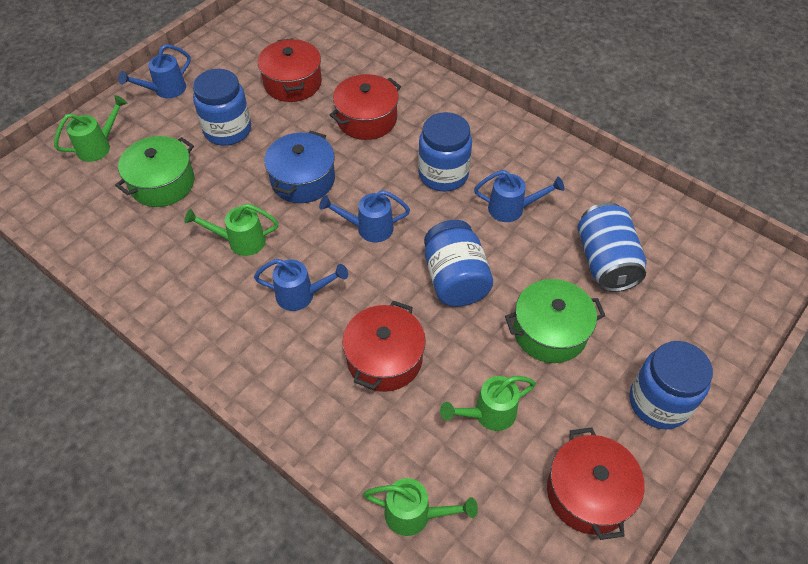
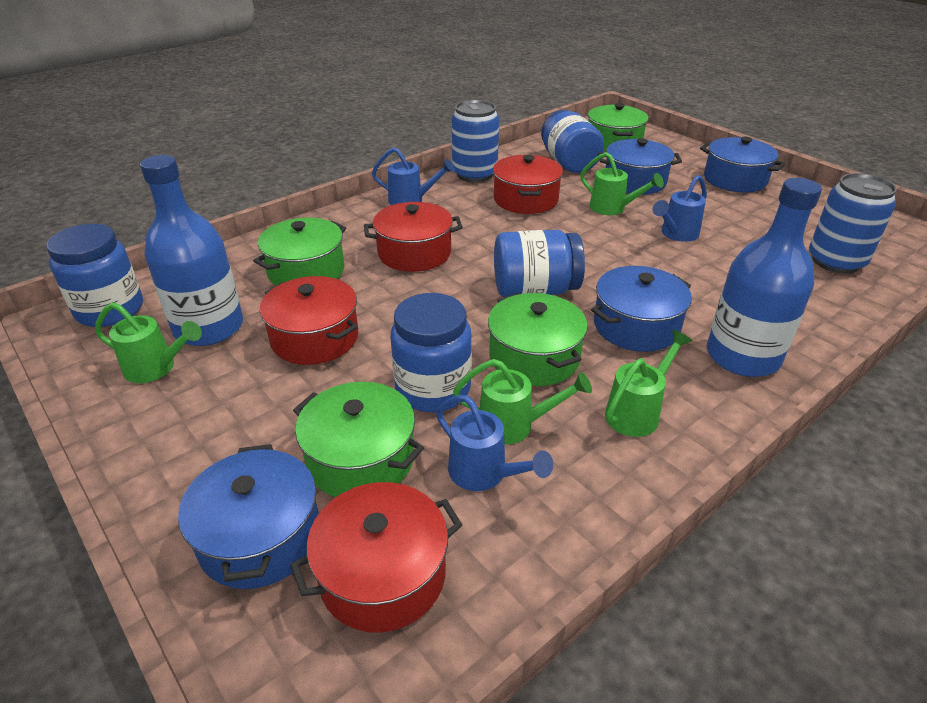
blue bottle: none = 0 -> [140,155,243,346] [707,178,822,377] = 2
blue can: [578,202,647,292] = 1 -> [452,100,499,182] [809,173,897,274] = 2
blue pot: [264,131,335,203] = 1 -> [178,444,319,589] [591,266,692,352] [597,138,682,195] [700,136,786,193] = 4
blue watering can: [118,44,191,98] [254,259,348,311] [319,190,410,242] [474,170,564,222] = 4 -> [372,147,455,205] [436,395,553,491] [652,175,707,242] = 3
green pot: [115,136,194,207] [505,279,605,363] = 2 -> [253,218,346,286] [293,382,424,497] [488,293,588,386] [588,103,649,152] = 4

